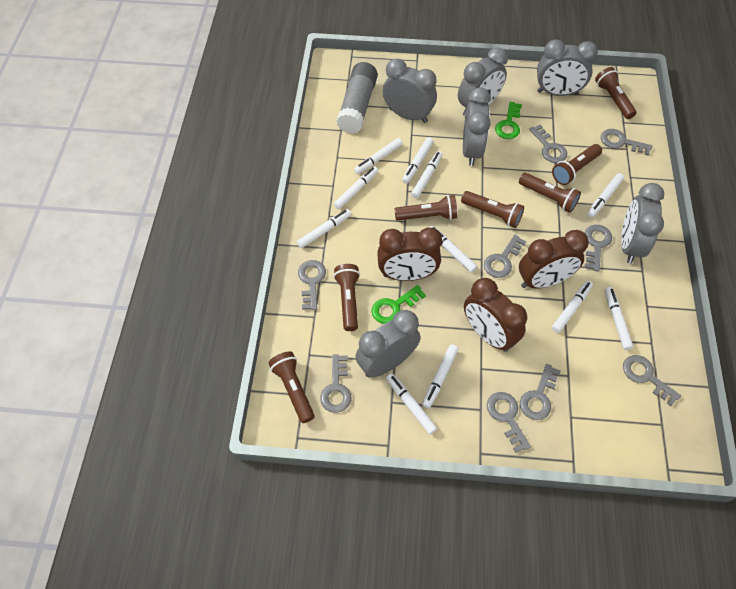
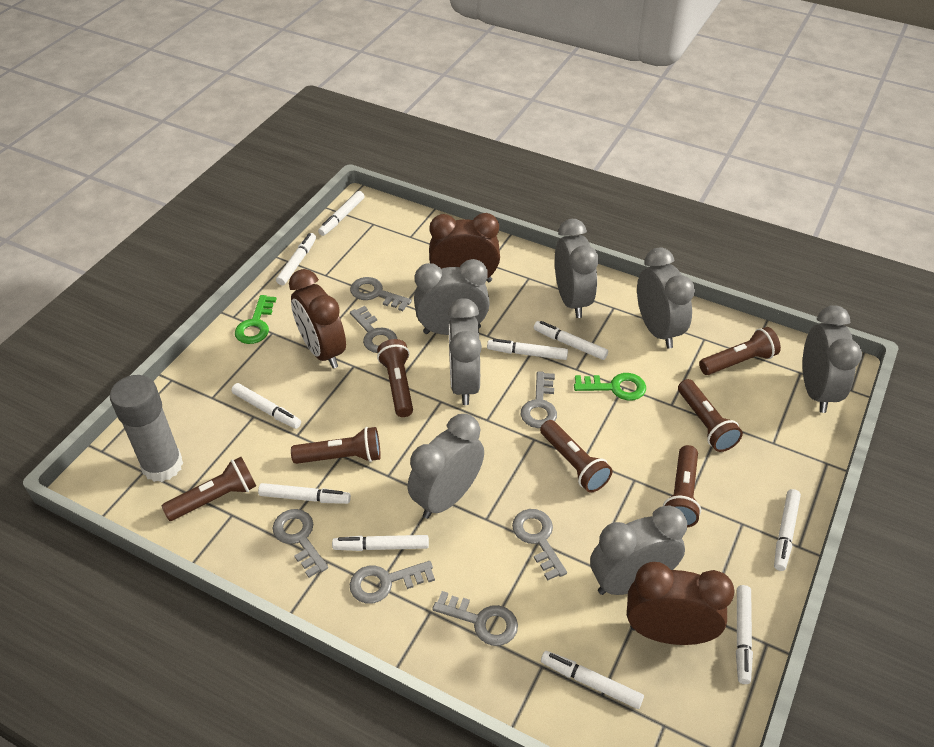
grey clock: [355,310,421,377] [383,59,437,123] [458,47,508,116] [463,87,491,166] [537,39,598,96] [621,183,664,263] = 6 -> [408,414,484,519] [414,259,490,335] [448,298,482,405] [555,219,599,318] [590,505,687,595] [637,248,695,349] [803,305,862,413] = 7
grey key: [298,260,326,310] [320,354,351,413] [484,235,527,278] [487,392,531,453] [520,364,561,420] [529,124,567,163] [585,225,612,271] [601,129,652,156] [623,355,681,406] = 9 -> [273,509,328,578] [349,561,435,604] [350,277,412,311] [350,306,397,353] [432,591,518,646] [512,509,567,580] [521,371,557,428] = 7
white marker: [297,209,351,248] [334,166,378,209] [354,138,402,174] [386,373,437,434] [402,137,433,184] [411,151,443,198] [422,344,458,408] [429,226,477,273] [552,281,593,333] [588,173,624,217] [605,287,633,350] = 11 -> [231,383,301,429] [258,483,351,504] [276,233,316,285] [318,191,365,236] [332,535,429,551] [487,339,568,360] [534,321,608,360] [541,651,644,709] [736,585,753,684] [774,489,801,571] = 10

